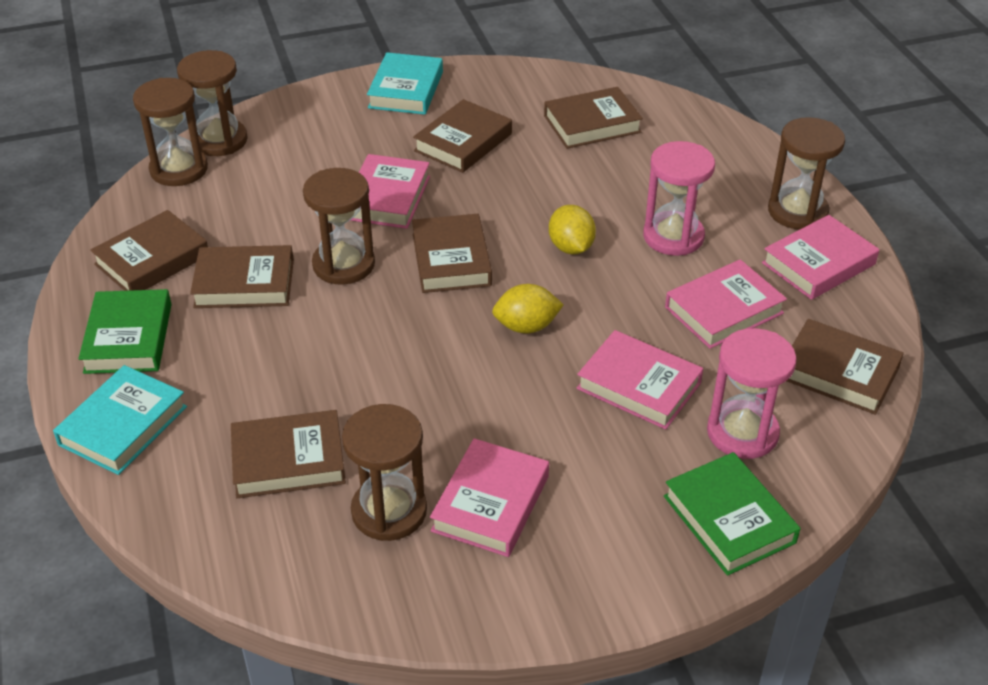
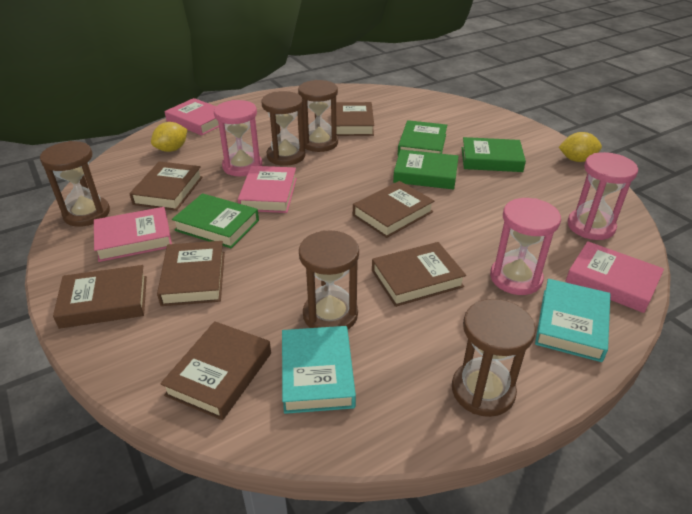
green book: [78,289,172,374] [664,452,800,576] = 2 -> [172,193,259,248] [393,149,459,190] [398,120,447,155] [462,137,526,172] = 4
pink book: [350,154,430,229] [430,438,549,557] [577,330,703,430] [665,259,787,349] [762,215,879,300] = 5 -> [94,207,172,262] [165,98,219,136] [238,166,297,213] [565,241,664,313] = 4
pink hourglass: [643,141,715,256] [707,328,797,459] = 2 -> [214,100,262,176] [490,198,561,295] [567,152,638,240] = 3

